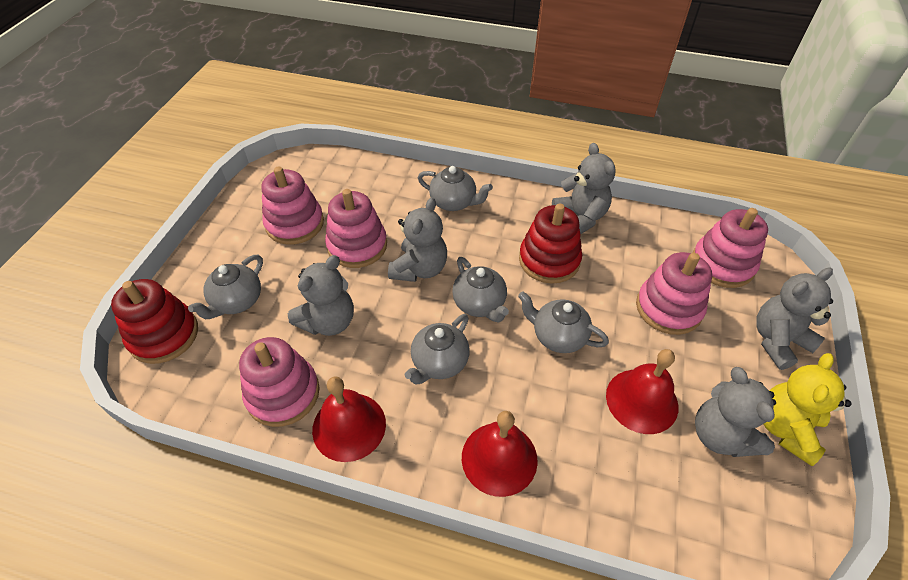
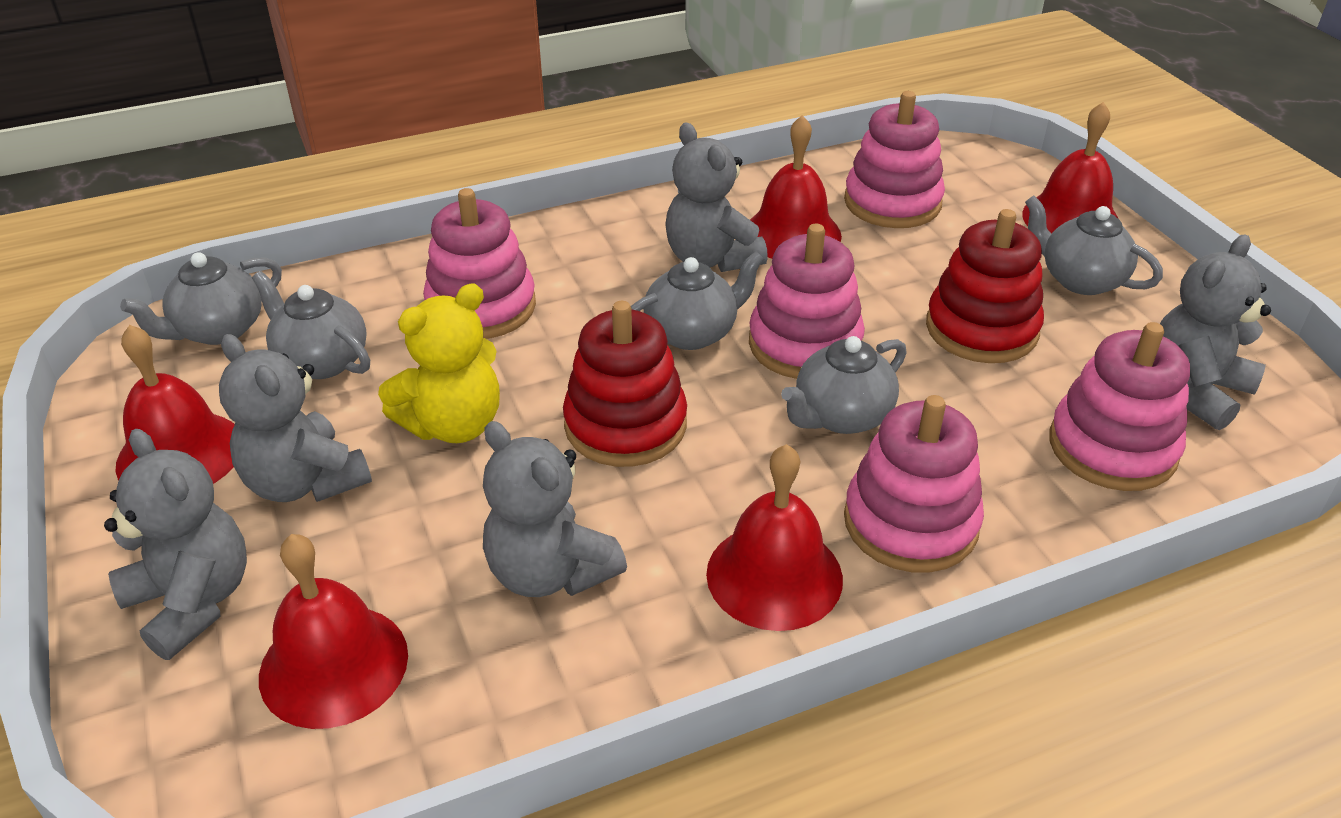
red bell: [312,376,386,462] [462,411,538,497] [606,349,678,434] = 3 -> [115,325,235,484] [259,534,408,729] [706,444,843,631] [750,115,842,259] [1022,102,1119,233] = 5

